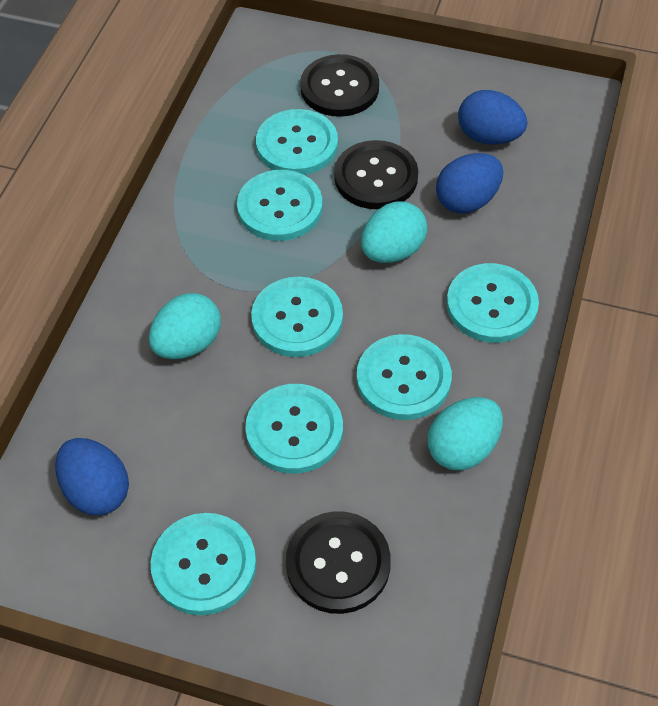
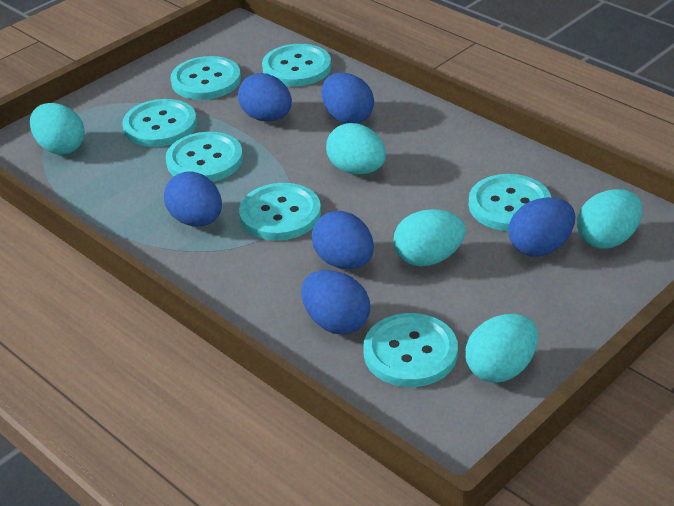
black button: [286,511,391,614] [300,54,379,117] [334,140,418,209] = 3 -> none = 0
blue egg: [55,438,129,515] [436,153,503,214] [458,90,527,145] = 3 -> [164,172,222,226] [238,73,292,121] [301,270,370,335] [312,211,374,269] [322,73,374,124] [508,197,575,257] = 6
turquoise egg: [149,293,221,359] [361,201,427,263] [428,397,503,471] = 3 -> [30,103,85,155] [326,123,386,175] [393,209,466,266] [465,314,538,383] [577,189,643,249] = 5

